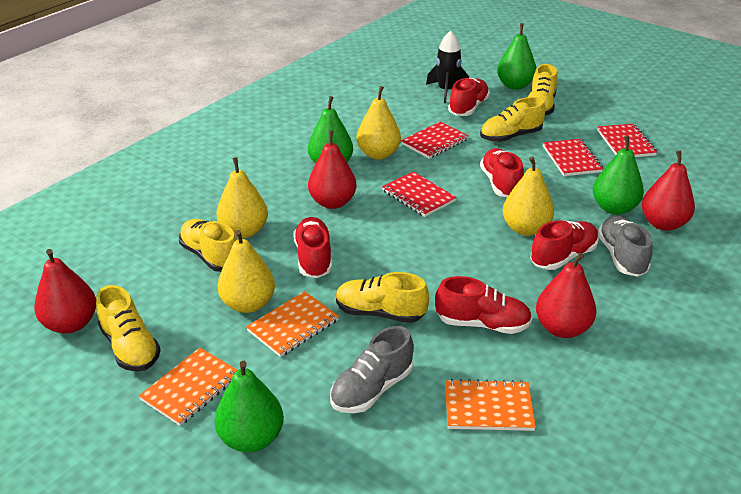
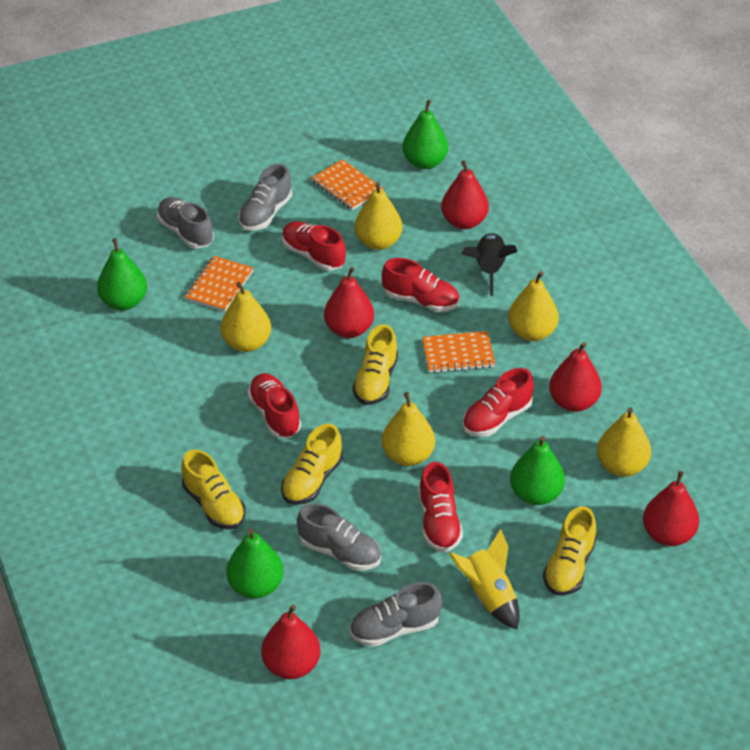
grey shoe: [330,326,414,413] [598,215,653,277] = 2 -> [157,197,214,249] [238,163,292,231] [297,503,381,570] [350,582,442,647] = 4
red notebook: [382,171,456,217] [401,121,469,159] [543,139,603,176] [597,124,657,157] = 4 -> none = 0
red pear: [34,249,96,334] [308,131,357,209] [536,253,597,338] [642,150,695,231] = 4 -> [261,605,320,679] [324,267,374,338] [441,160,489,229] [549,342,602,412] [643,471,699,546] = 5
yellow pear: [216,157,268,238] [217,230,275,313] [357,86,401,160] [503,157,554,236] = 4 -> [221,282,271,352] [355,183,402,250] [382,392,435,466] [508,271,559,341] [597,407,651,477] = 5
yellow rocket: none = 0 -> [449,529,520,629] = 1
yellow shoe: [96,285,161,371] [179,219,237,272] [336,272,429,323] [480,97,545,142] [528,64,558,115] = 5 -> [182,450,246,530] [281,424,343,505] [352,325,398,405] [543,506,597,596] = 4

